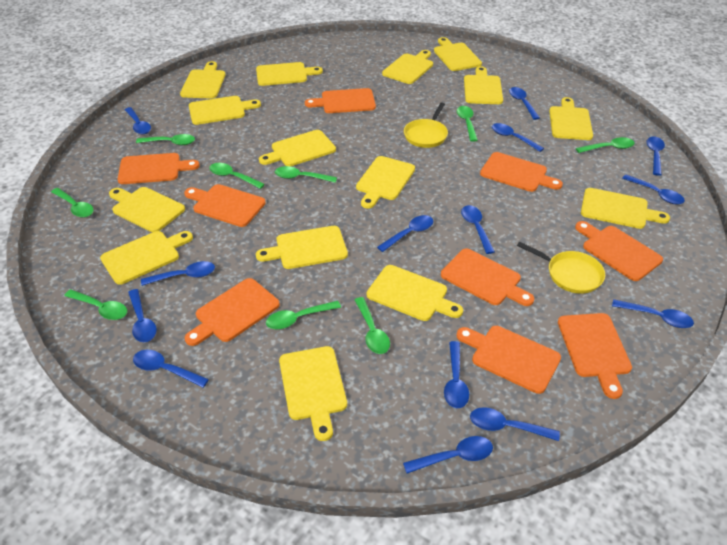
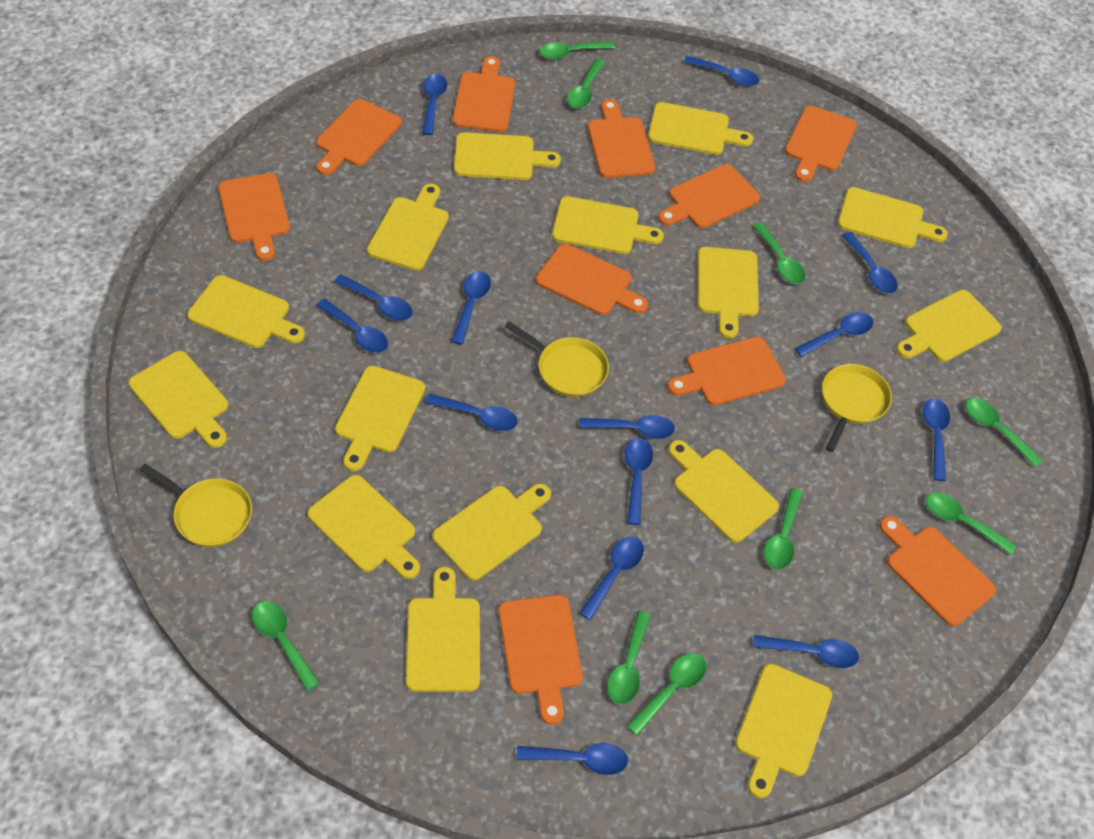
orange cutting board: [117,153,200,184] [184,184,266,227] [185,278,280,346] [305,88,376,113] [441,248,534,306] [456,326,561,394] [480,152,563,192] [558,313,632,399] [575,221,663,281] = 9 -> [218,173,290,261] [316,99,402,175] [452,56,515,132] [499,595,583,725] [536,244,648,315] [588,99,655,178] [658,164,760,228] [667,337,786,405] [785,105,857,182] [879,516,996,627] = 10
yellow pan: [404,103,448,148] [517,242,605,294] = 2 -> [140,464,252,547] [505,321,609,397] [822,364,892,452] = 3

